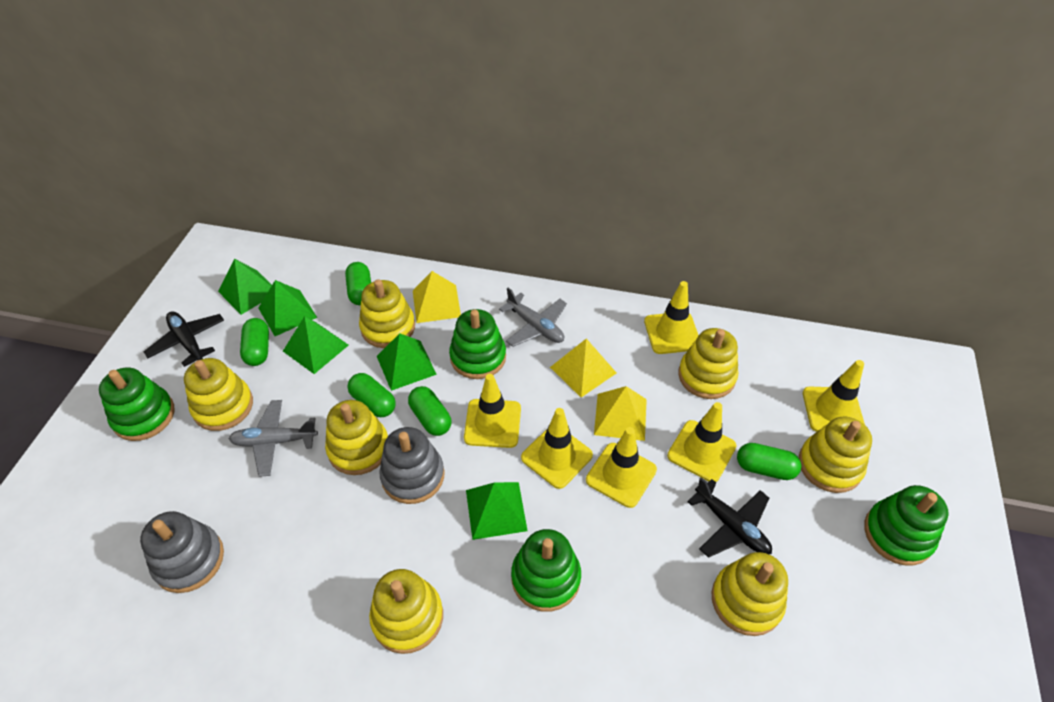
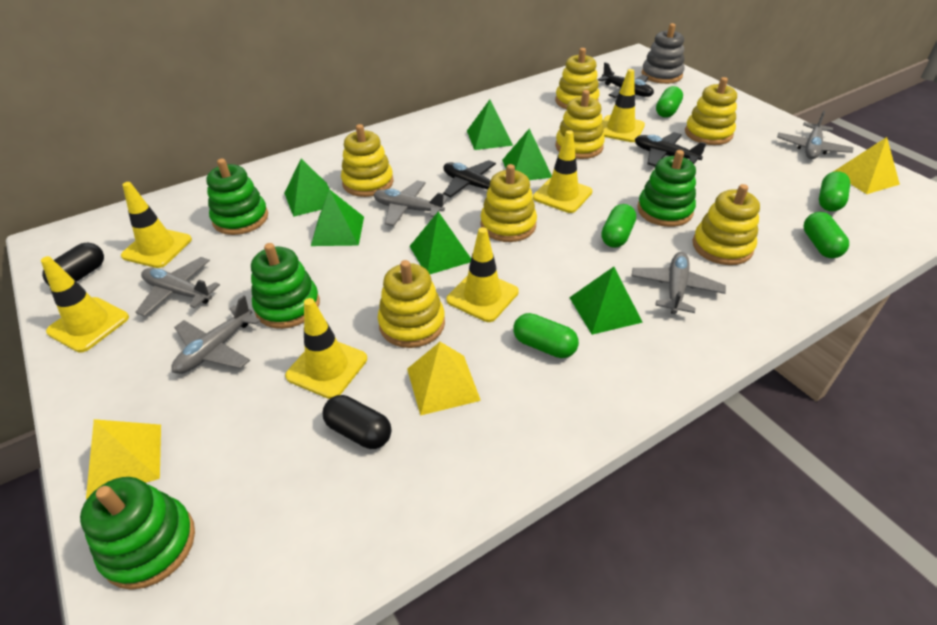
black capsule: none = 0 -> [42,243,104,286] [322,395,391,449] = 2
black plane: [143,311,224,367] [687,477,772,558] = 2 -> [443,160,496,197] [598,62,654,98] [635,132,706,166] = 3
green pyramid: [218,259,272,315] [258,280,317,336] [283,316,349,374] [377,333,437,391] [466,482,528,540] = 5 -> [284,159,329,217] [311,189,364,246] [410,212,471,274] [467,100,513,150] [502,128,552,180] [569,267,643,335] = 6
grey plane: [229,400,318,477] [499,288,567,347] = 2 -> [135,257,220,317] [171,296,261,374] [373,180,447,226] [631,252,726,314] [777,110,853,159] = 5
grey stacking toy: [140,511,224,593] [379,427,445,504] = 2 -> [641,23,685,84] = 1

